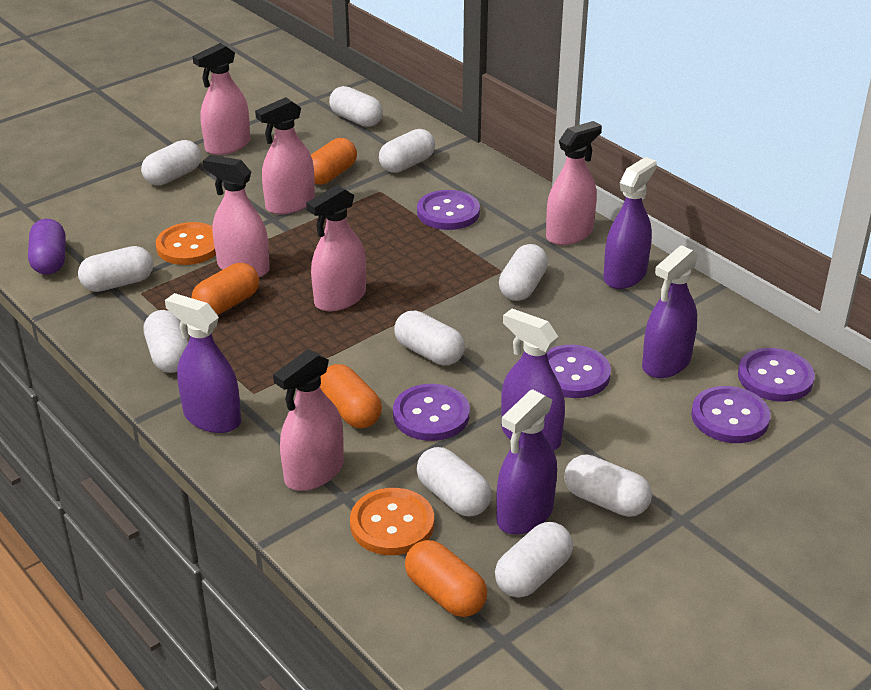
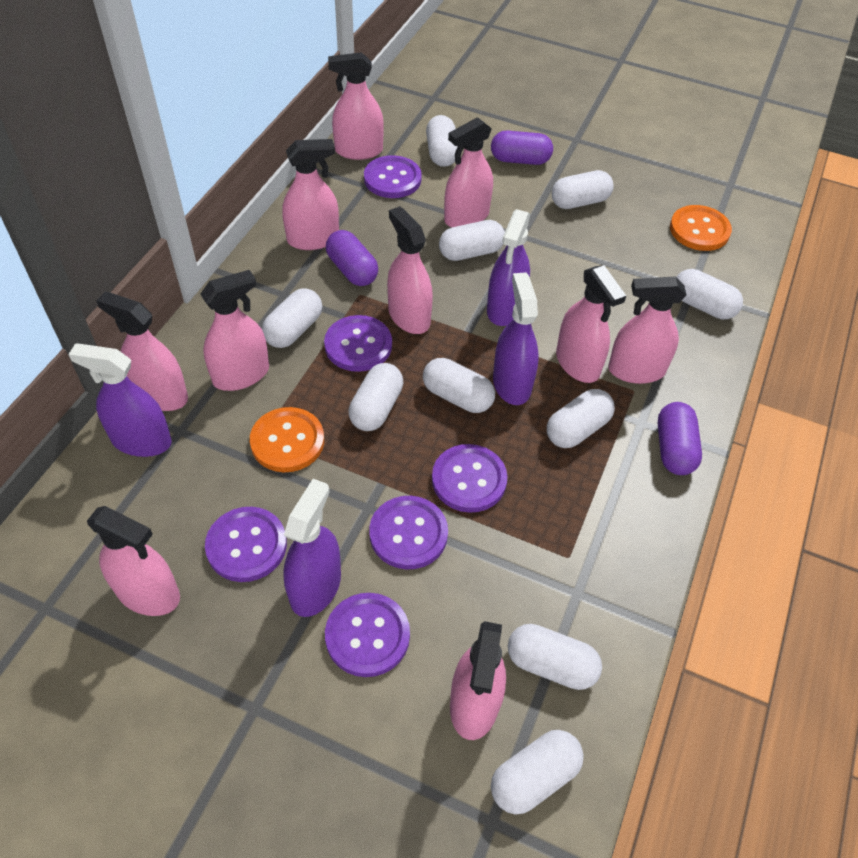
orange capsule: [192,263,259,315] [311,138,357,185] [320,364,382,428] [405,540,487,617] = 4 -> none = 0
pink spray bottle: [192,43,250,155] [203,155,270,277] [255,97,315,215] [273,349,344,491] [306,185,366,311] [546,121,602,245] = 6 -> [87,506,180,616] [96,292,188,411] [200,270,269,391] [282,139,339,250] [328,52,384,160] [387,206,433,334] [444,117,493,227] [450,621,506,740] [556,265,626,383] [608,276,686,384] = 10
purple button: [393,384,470,441] [417,190,480,230] [547,345,611,398] [691,386,771,443] [738,348,815,402] = 5 -> [205,507,287,582] [324,315,392,372] [325,593,410,677] [364,155,422,198] [369,496,448,569] [432,444,507,513] = 6
purple capsule: [28,219,65,275] = 1 -> [326,230,378,286] [491,130,553,165] [658,402,702,475] = 3
purple spray bottle: [165,293,241,433] [496,389,557,535] [501,309,565,450] [603,157,657,289] [642,245,698,378] = 5 -> [68,344,172,457] [283,479,341,617] [487,209,530,326] [493,273,539,405] = 4

